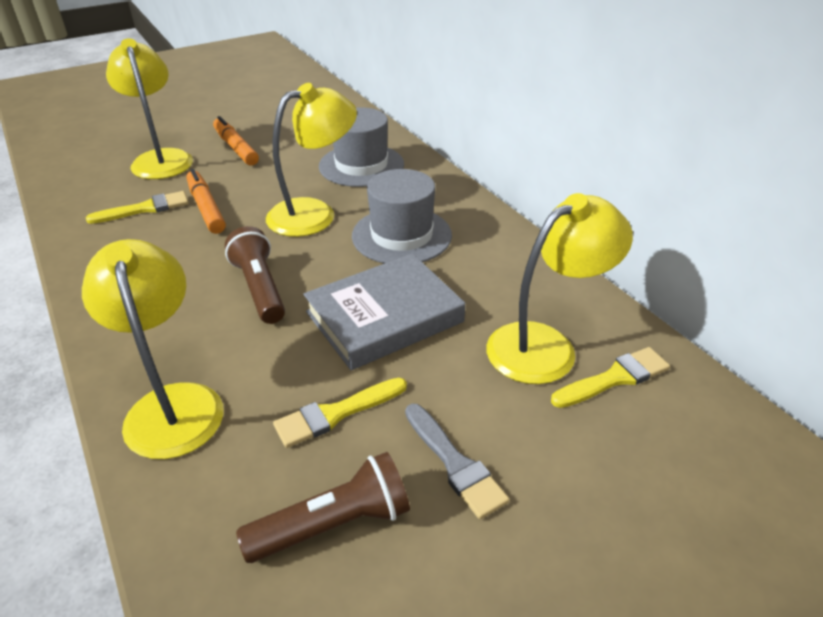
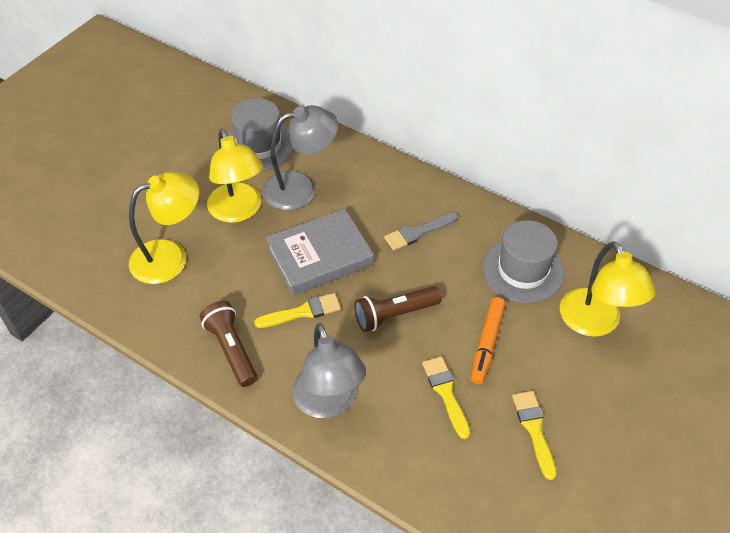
grey lamp: none = 0 -> [262,105,338,210] [292,323,366,418] = 2
orange marker: [186,169,226,234] [213,116,259,166] = 2 -> [471,297,506,384] = 1
yellow lamp: [82,239,224,459] [106,38,193,179] [266,83,357,237] [486,193,633,384] = 4 -> [129,172,199,284] [207,129,263,223] [560,241,656,337] = 3

